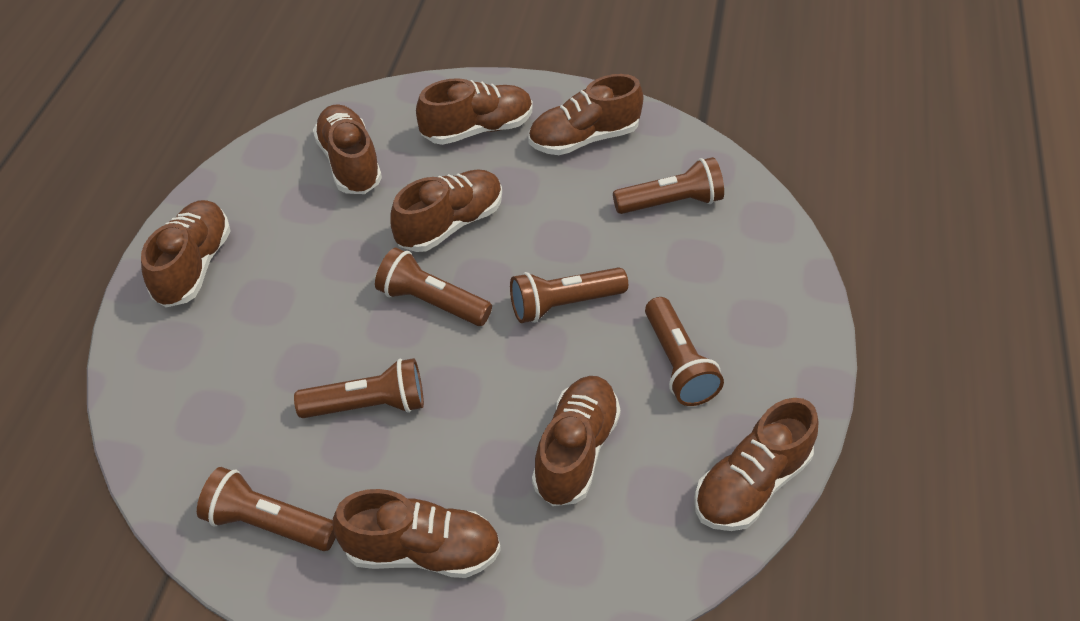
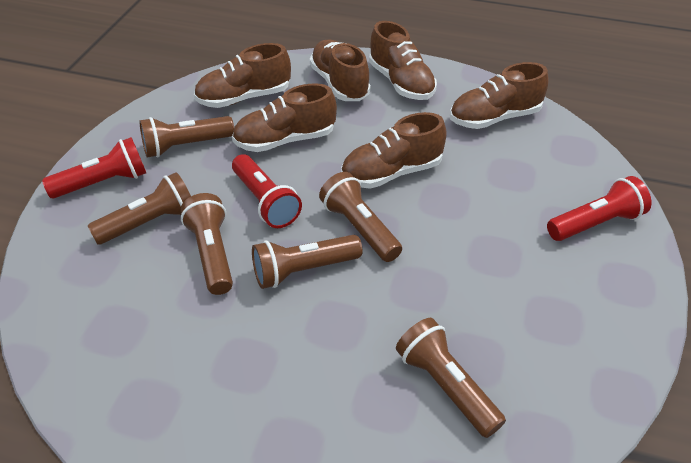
brown shoe: [141,200,230,307] [313,104,382,194] [333,489,501,578] [390,169,502,252] [416,78,533,145] [529,74,643,155] [532,376,621,506] [694,398,819,531] = 8 -> [194,43,291,108] [232,84,337,152] [310,39,371,101] [341,112,447,189] [369,21,437,100] [450,62,549,129] = 6
red flashlight: none = 0 -> [42,137,146,198] [232,154,302,228] [547,176,651,241] = 3

